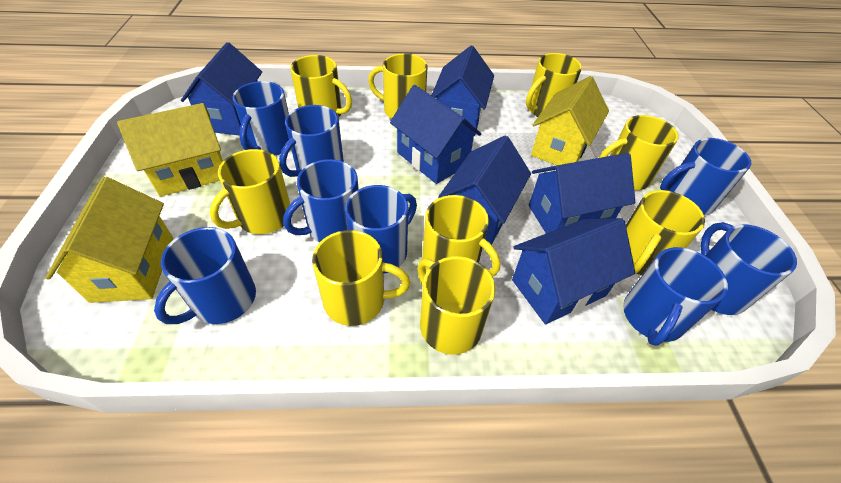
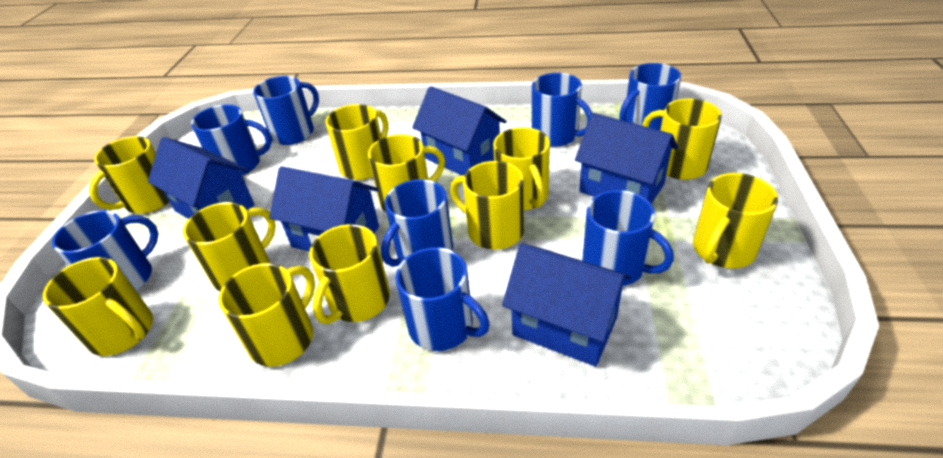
blue house: [181,42,262,135] [390,85,481,184] [431,46,494,136] [438,135,531,245] [512,218,635,324] [529,153,635,233] = 6 -> [148,137,255,219] [269,166,379,252] [412,86,507,175] [502,243,631,367] [575,113,678,204] = 5
yellow house: [46,177,173,303] [117,103,223,197] [531,76,609,165] = 3 -> none = 0
yellow mug: [210,149,290,234] [290,55,352,118] [312,230,410,326] [368,54,428,119] [417,256,495,355] [422,195,500,277] [526,53,582,117] [599,115,679,190] [626,190,705,275] = 9 -> [43,257,153,356] [89,136,169,214] [183,202,276,291] [218,263,315,367] [309,224,390,324] [326,104,389,180] [368,134,445,212] [450,161,524,250] [493,127,550,210] [642,98,722,180] [693,173,778,268] = 11

